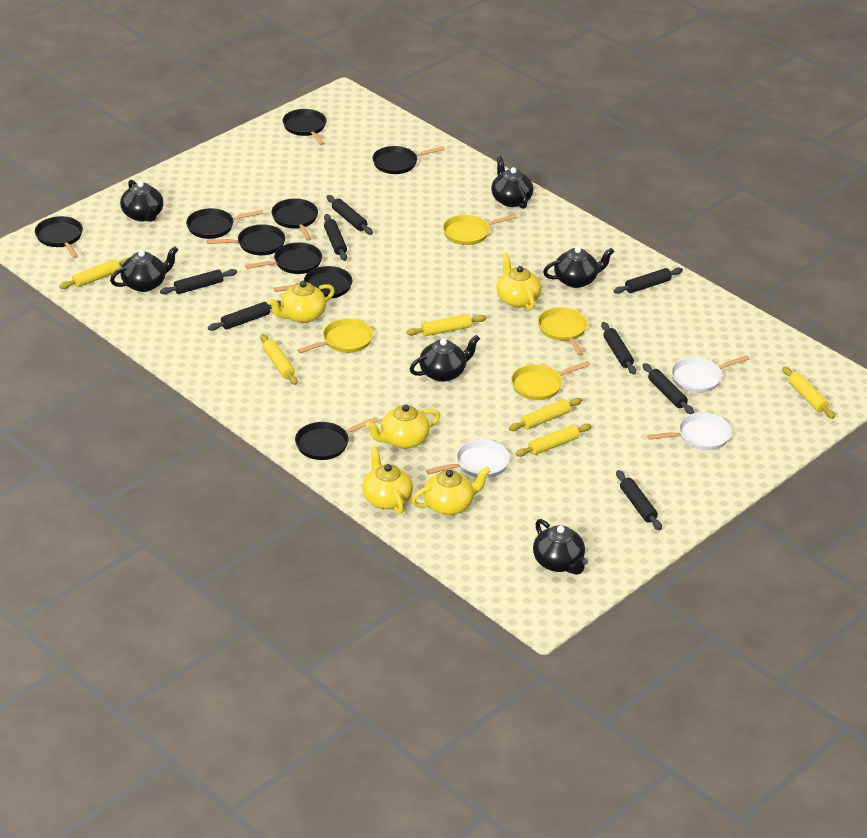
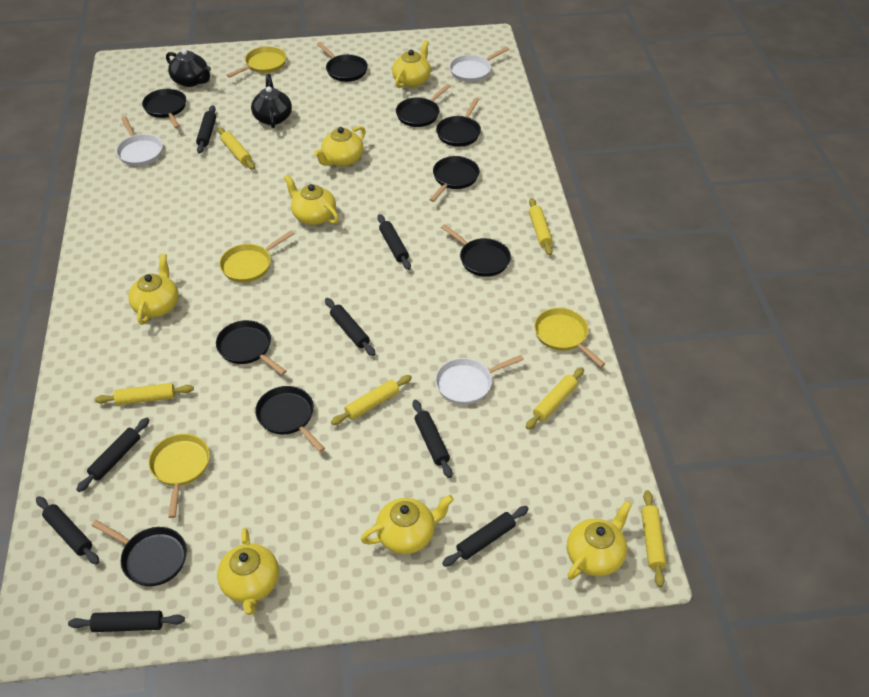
black teapot: [110,246,178,292] [120,179,163,222] [410,335,480,382] [491,156,533,209] [533,519,588,575] [543,247,614,288] = 6 -> [166,49,211,87] [251,74,292,128] = 2
yellow teapot: [268,281,335,323] [363,446,413,514] [366,404,440,449] [411,467,491,515] [496,253,541,310] = 5 -> [128,254,179,325] [217,528,279,615] [284,175,339,225] [314,126,366,167] [361,495,454,554] [392,40,431,88] [567,501,632,580] = 7

